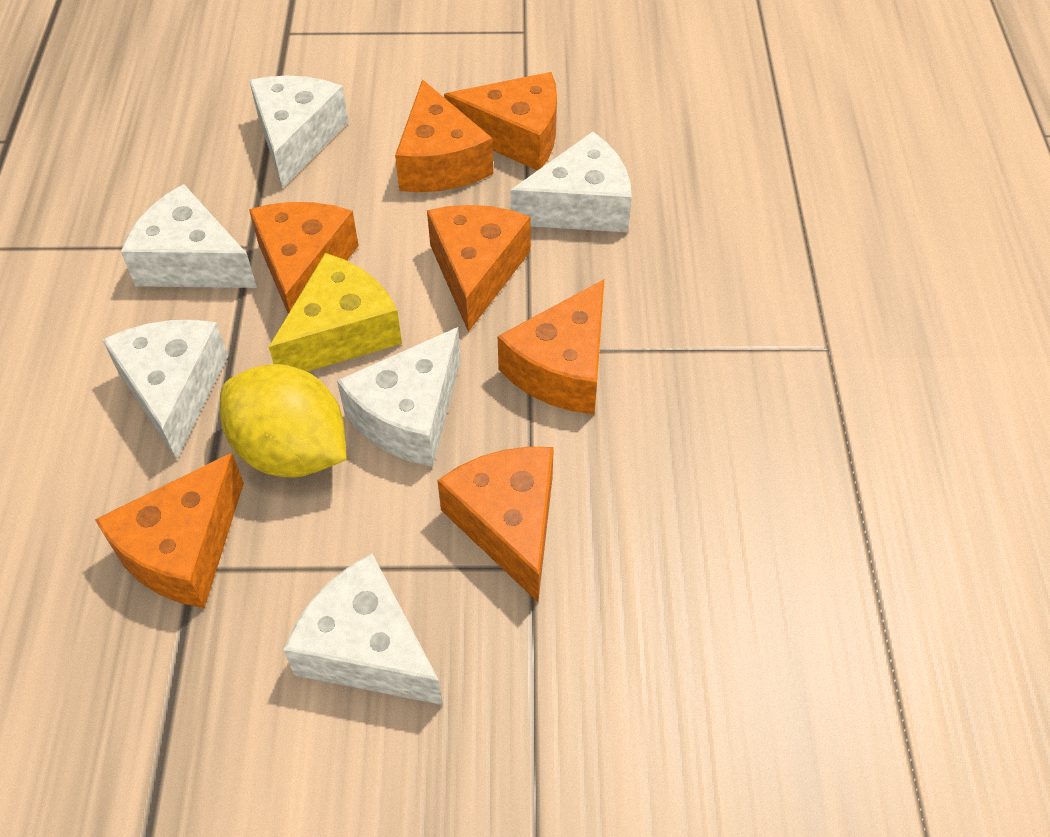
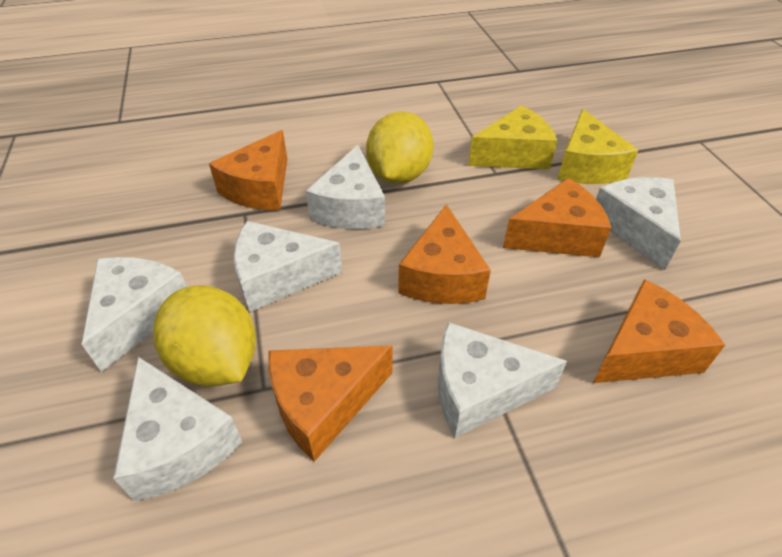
orange cheese: [95,452,244,608] [249,202,359,314] [395,79,493,192] [427,205,531,332] [437,447,554,602] [444,72,557,171] [498,279,604,414] = 7 -> [209,130,287,211] [268,345,392,462] [398,204,491,304] [503,178,611,257] [593,279,725,383] = 5
yellow cheese: [269,253,402,372] = 1 -> [468,105,557,169] [557,109,638,184] = 2
yellow lemon: [220,364,346,478] = 1 -> [153,285,256,387] [366,112,434,184] = 2

